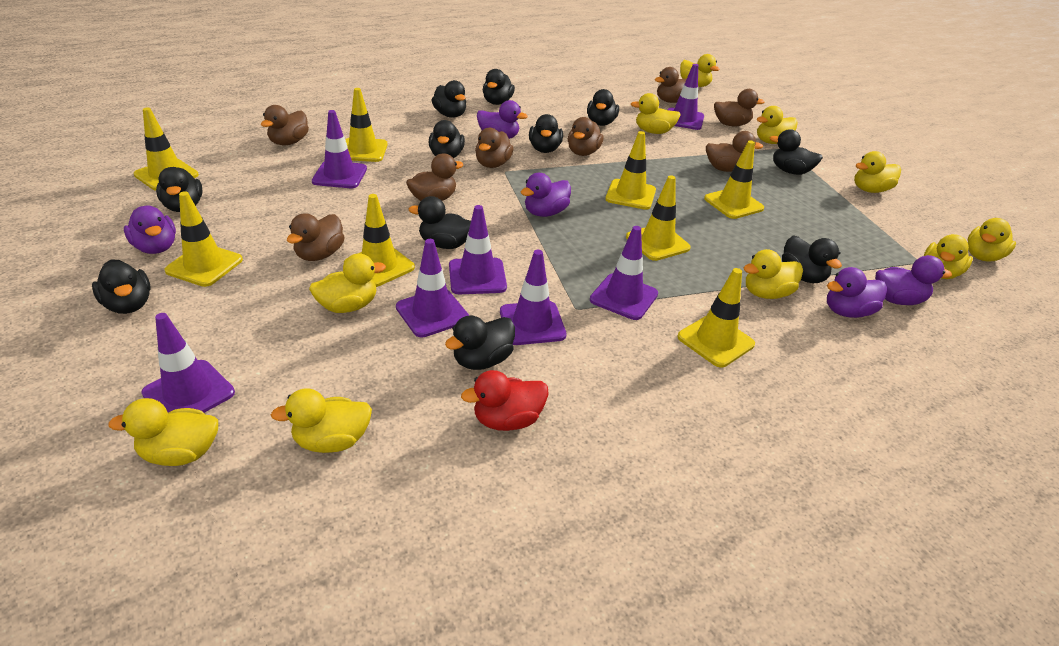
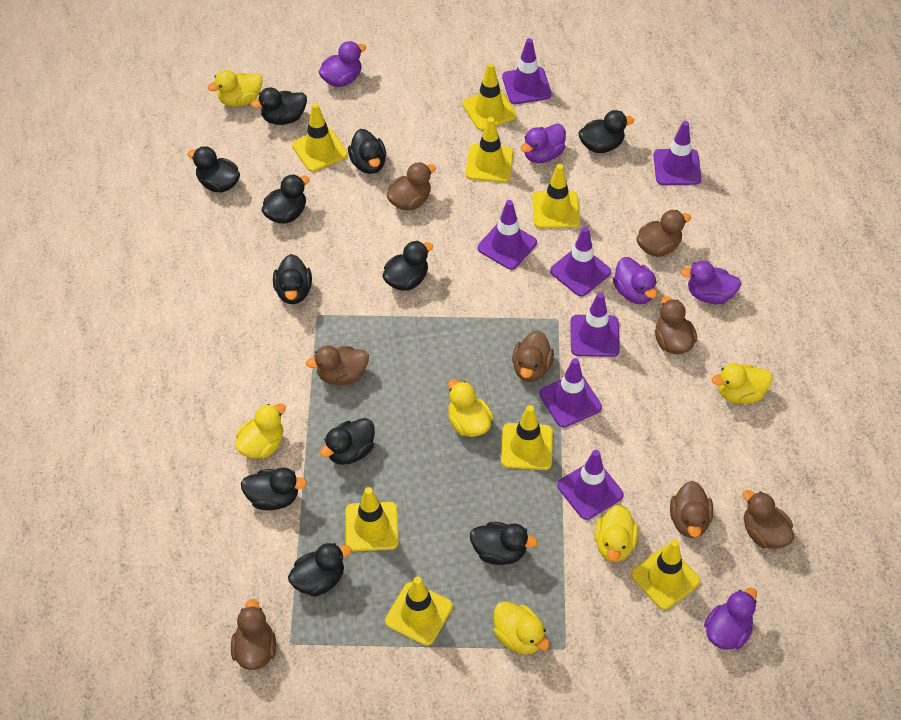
red duck: [461,370,549,431] = 1 -> none = 0
yellow duck: [108,398,218,466] [271,389,372,453] [309,253,386,313] [631,93,681,134] [680,54,720,87] [744,249,803,299] [757,106,797,144] [854,151,901,193] [924,234,973,279] [967,218,1016,261] = 10 -> [208,70,263,107] [235,403,286,459] [448,379,493,437] [493,601,550,654] [594,504,639,562] [712,363,772,404] = 6

